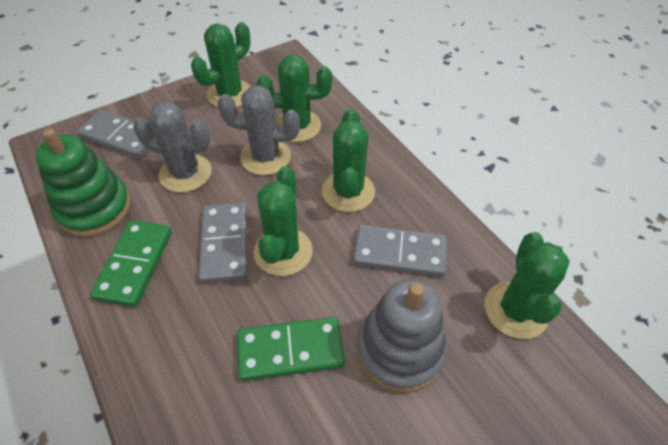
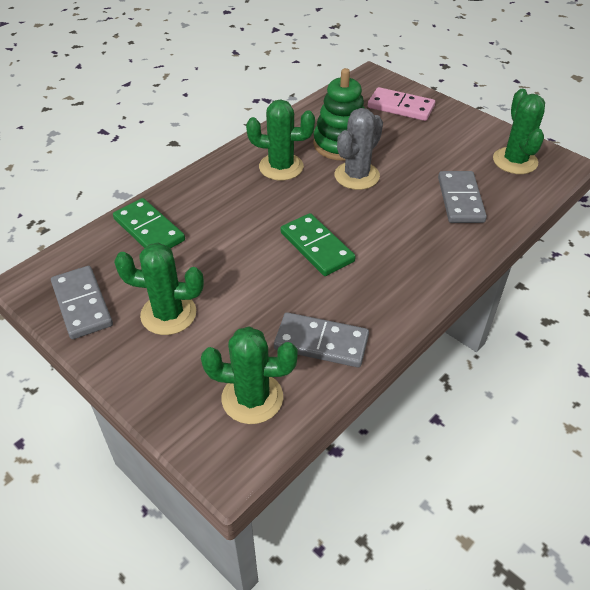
green cactus: [191,22,251,108] [254,166,313,276] [256,55,332,142] [322,109,375,212] [484,232,570,339] = 5 -> [114,242,204,335] [201,326,298,424] [246,99,315,181] [493,89,545,174] = 4
grey cactus: [133,102,212,193] [217,85,300,175] = 2 -> [335,108,383,190] = 1
grey stacking toy: [357,279,447,393] = 1 -> none = 0
pink domino: none = 0 -> [368,87,435,121] = 1

